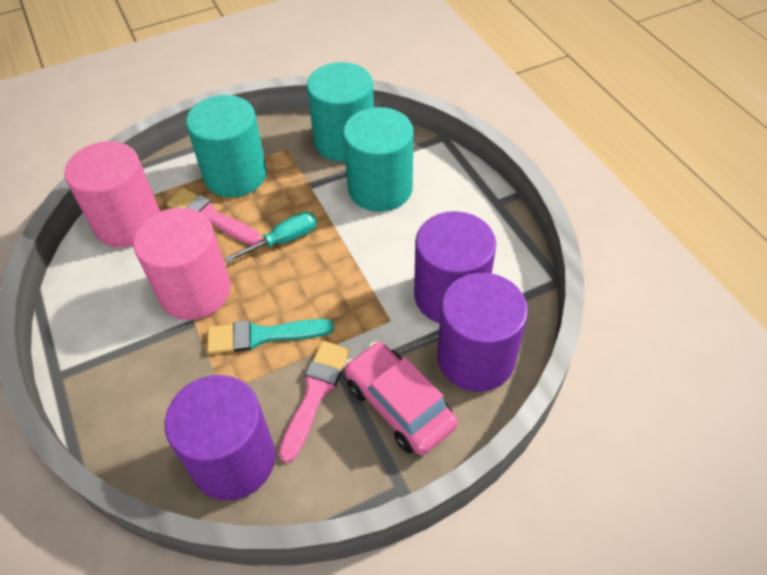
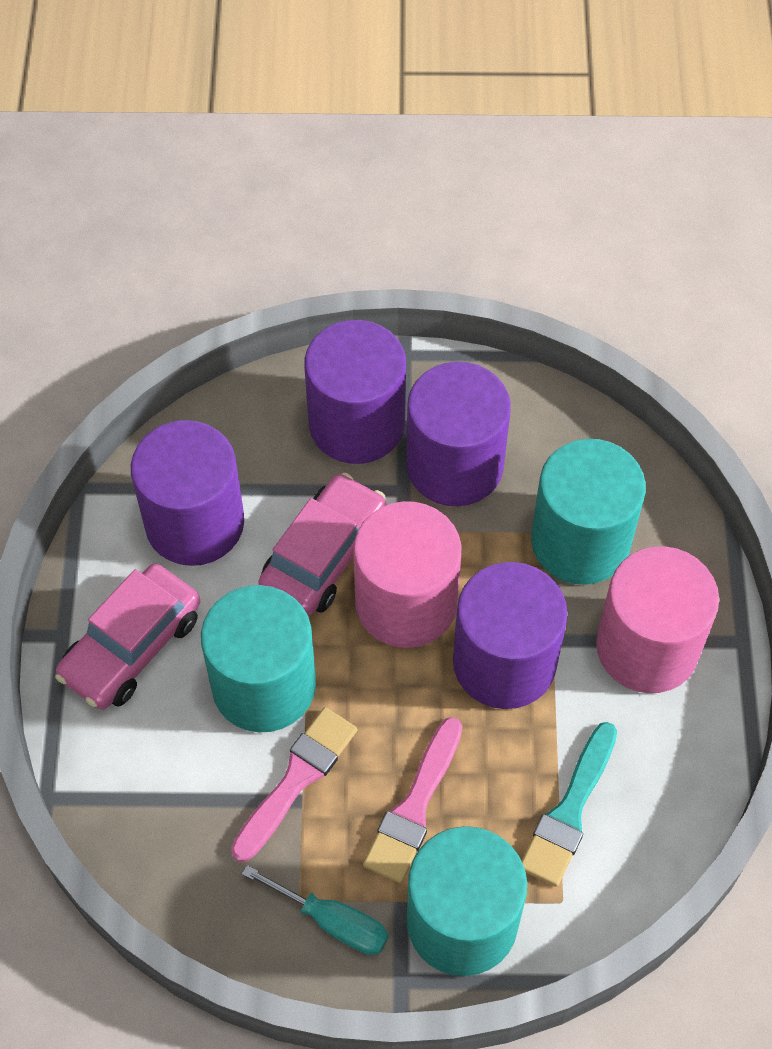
pink car: [345,342,458,455] = 1 -> [55,564,200,710] [258,473,386,616] = 2
purple cylinder: [165,375,275,500] [414,211,496,323] [437,273,528,392] = 3 -> [131,420,244,566] [304,320,406,464] [406,362,511,506] [453,562,567,709] = 4

